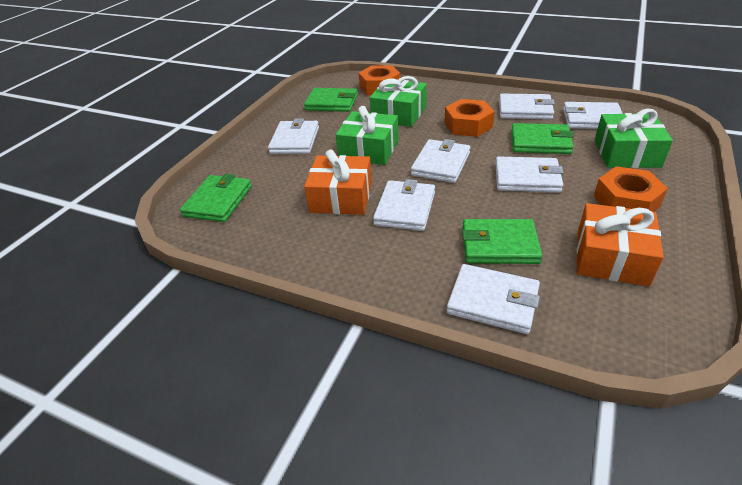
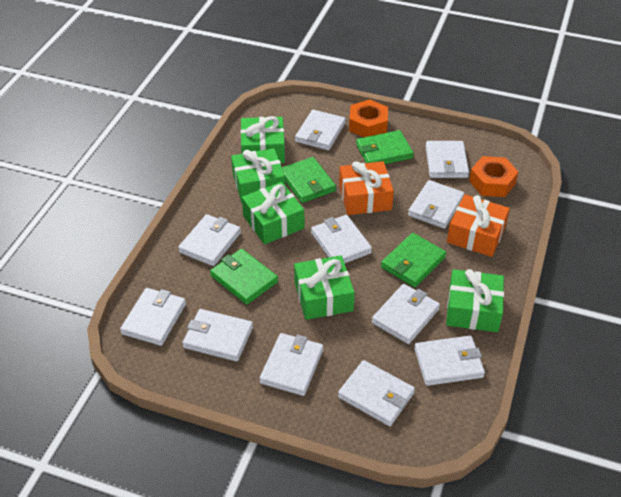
green gift: [336,106,399,165] [370,76,427,127] [595,109,673,168] = 3 -> [231,148,285,203] [241,116,285,163] [242,182,304,245] [294,256,355,320] [446,269,504,332] = 5
orange nut: [359,65,400,95] [444,99,495,137] [594,166,668,212] = 3 -> [349,99,388,137] [469,156,519,197] = 2
white wallet: [268,118,319,154] [373,179,435,231] [411,139,470,183] [447,264,540,334] [495,156,563,193] [499,94,555,120] [563,102,623,129] = 7 -> [120,288,186,346] [178,214,241,266] [182,309,253,361] [259,333,323,396] [295,110,346,150] [311,215,372,263] [338,360,415,426] [372,284,440,344] [408,180,465,229] [414,336,485,386] [426,141,469,178] = 11

